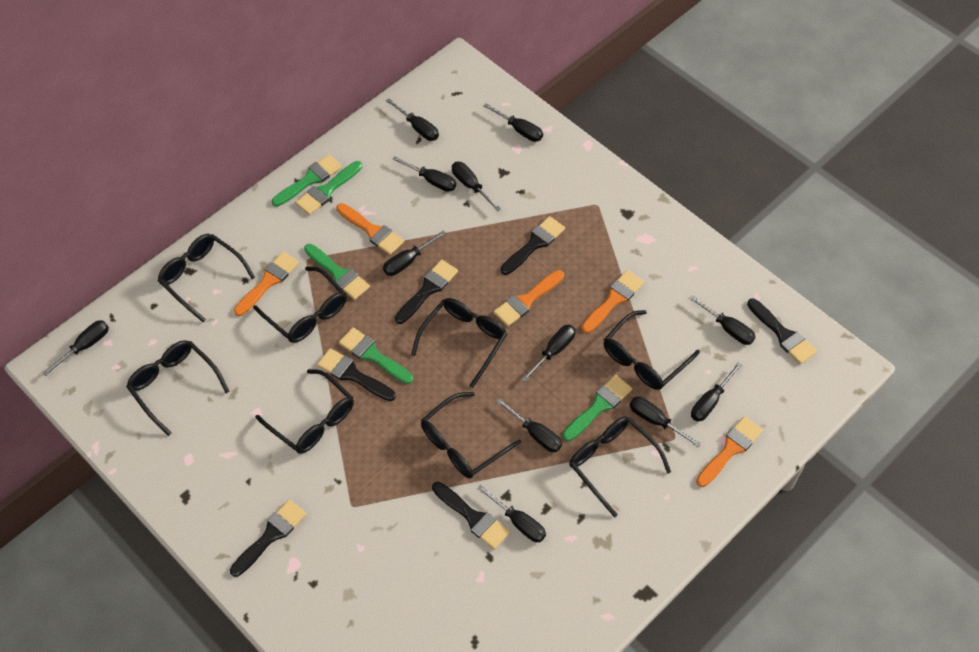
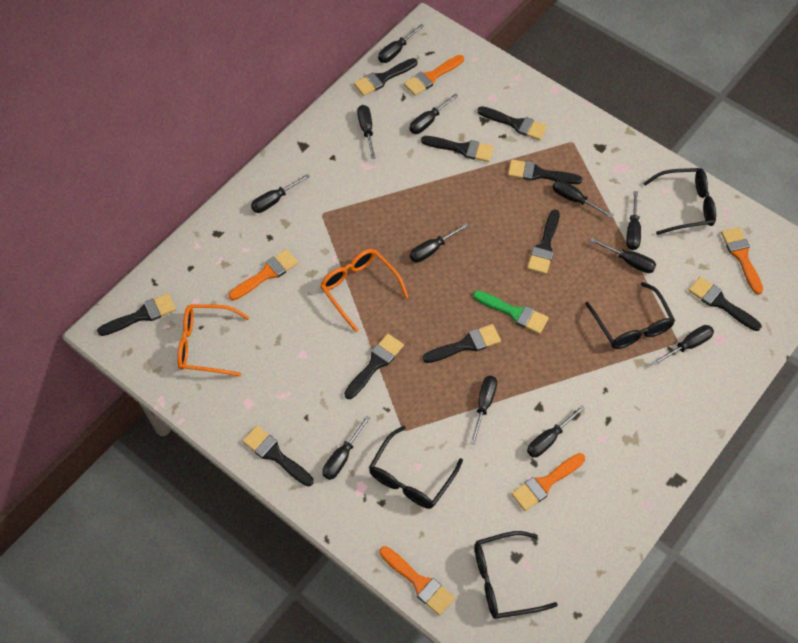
black brush: [230,499,306,577] [317,348,396,401] [395,260,458,324] [432,482,510,549] [501,216,565,275] [747,298,817,364] = 6 -> [97,293,176,336] [242,426,314,487] [344,334,404,399] [354,58,418,96] [421,136,494,162] [423,324,501,363] [477,106,547,140] [508,160,582,184] [527,209,560,274] [689,277,762,331] = 10
black glasses: [126,340,229,436] [158,234,255,322] [253,267,347,343] [256,369,354,454] [411,298,507,388] [421,392,521,478] [569,416,671,517] [604,310,700,390] = 8 -> [369,426,463,509] [474,531,558,619] [585,282,675,349] [643,168,716,235] = 4
green brush: [272,154,342,207] [295,161,362,215] [304,244,370,300] [339,327,413,384] [563,375,632,441] = 5 -> [473,290,549,334] = 1
orange glasses: none = 0 -> [177,304,249,376] [320,249,408,332] = 2

